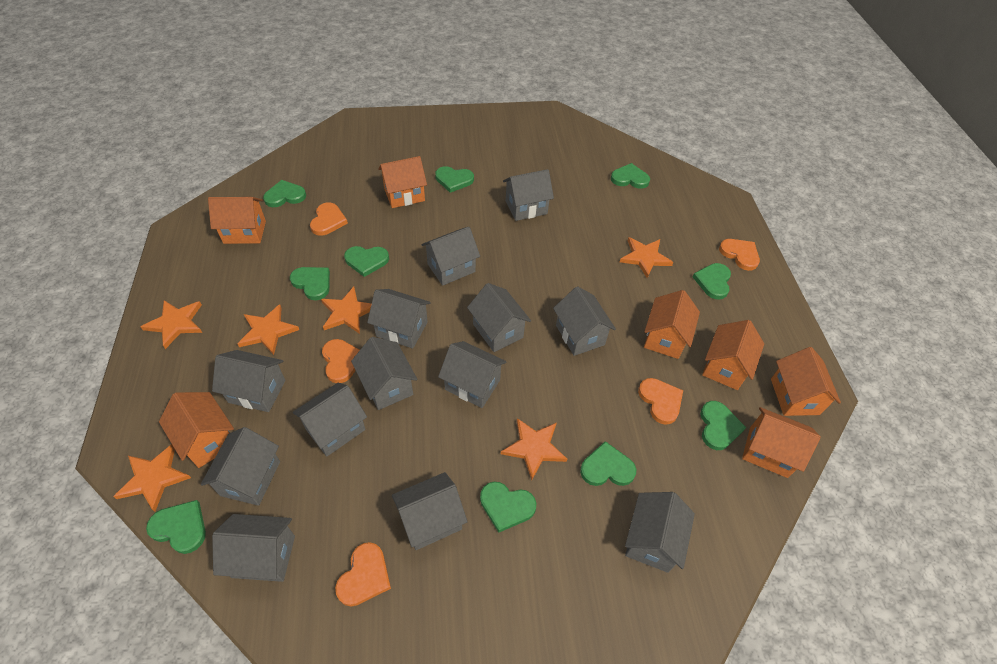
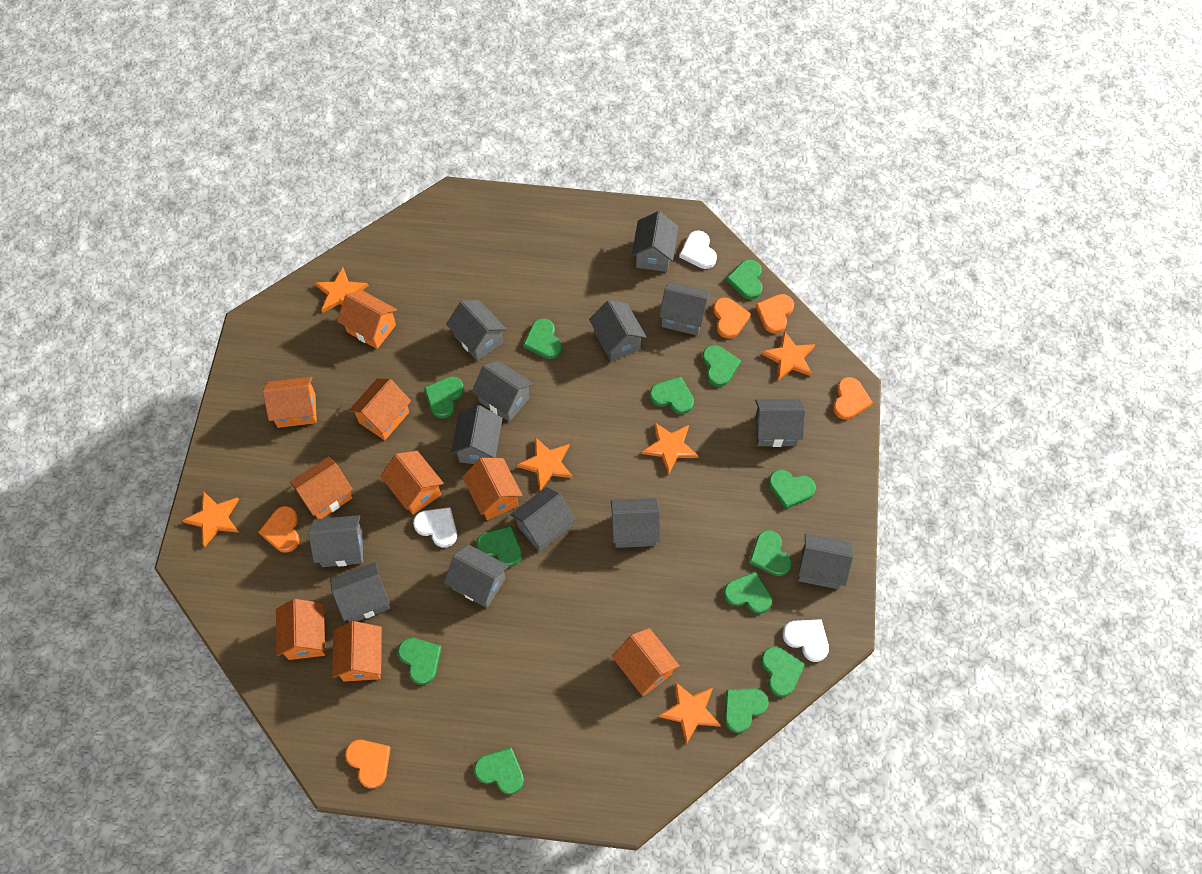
green heart: [146,500,206,554] [263,180,306,207] [290,267,330,300] [344,246,389,277] [435,166,474,193] [480,482,536,533] [580,441,636,486] [611,163,650,189] [693,263,731,300] [700,401,746,450] = 10 -> [398,638,442,685] [424,376,464,418] [474,747,524,795] [476,526,522,567] [523,318,562,359] [650,377,694,414] [702,345,741,387] [724,571,772,614] [724,688,769,733] [726,260,763,300] [749,530,792,576] [761,647,805,697] [769,470,816,509] = 13
orange house: [159,392,234,468] [208,197,266,244] [378,156,427,208] [644,290,700,359] [702,320,764,390] [742,407,821,478] [771,347,841,416] = 7 -> [263,377,317,428] [276,599,326,660] [290,457,353,519] [332,621,382,682] [337,290,397,349] [349,378,411,440] [380,451,444,515] [462,458,523,520] [612,628,680,696] = 9
white heart: none = 0 -> [413,507,457,548] [679,231,717,269] [783,619,829,662] = 3

